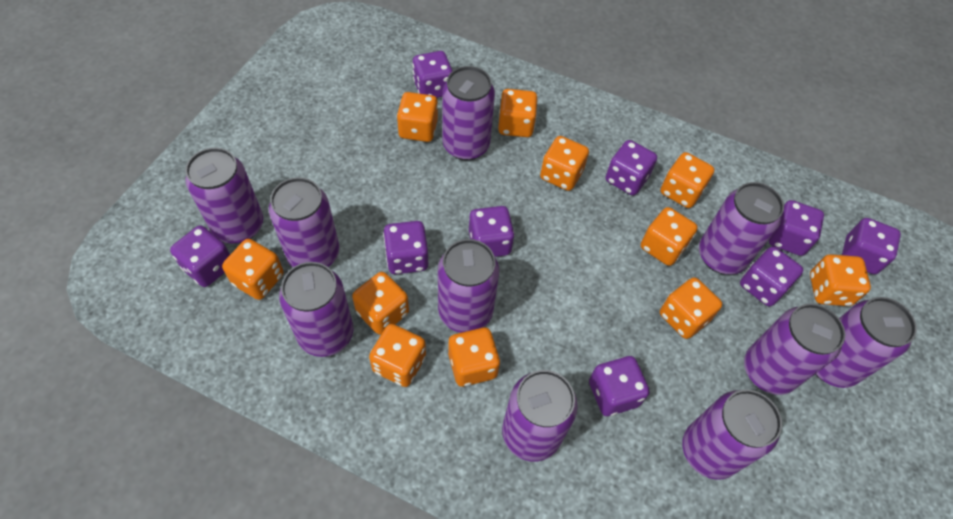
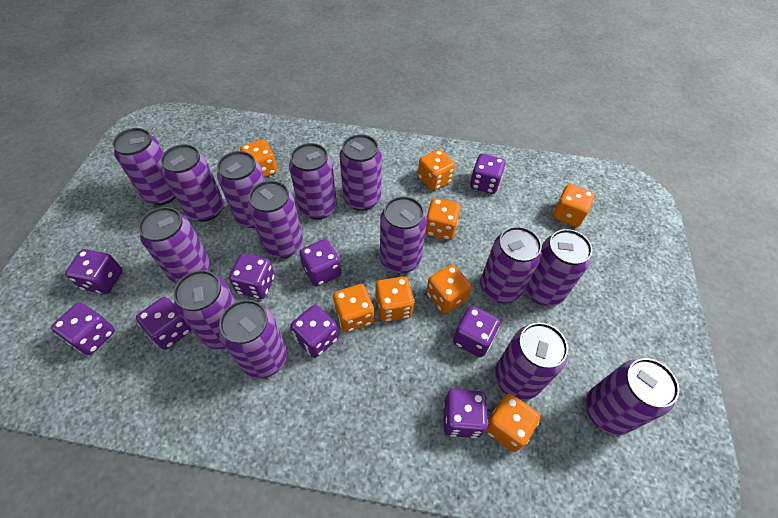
orange dice: [222,239,284,300] [352,272,409,335] [369,324,426,387] [397,92,438,142] [448,328,500,387] [498,89,538,137] [540,136,589,191] [641,207,698,266] [660,277,722,339] [661,152,714,208] [810,254,871,306] = 11 -> [240,139,277,178] [333,284,374,332] [375,277,414,322] [418,149,455,191] [425,198,461,240] [426,265,472,314] [486,394,540,452] [553,184,595,227] = 8
purple can: [185,148,263,244] [269,177,339,267] [279,262,353,357] [438,239,499,333] [442,66,495,161] [502,370,578,462] [682,390,782,480] [699,182,784,274] [744,304,845,395] [815,297,917,388] = 10 -> [112,128,176,205] [138,207,210,284] [161,144,224,222] [173,270,236,349] [217,151,265,228] [219,300,287,379] [248,181,303,258] [289,143,337,220] [339,134,382,211] [380,196,427,273] [480,226,542,304] [495,323,568,400] [525,229,592,306] [585,358,679,435] = 14

